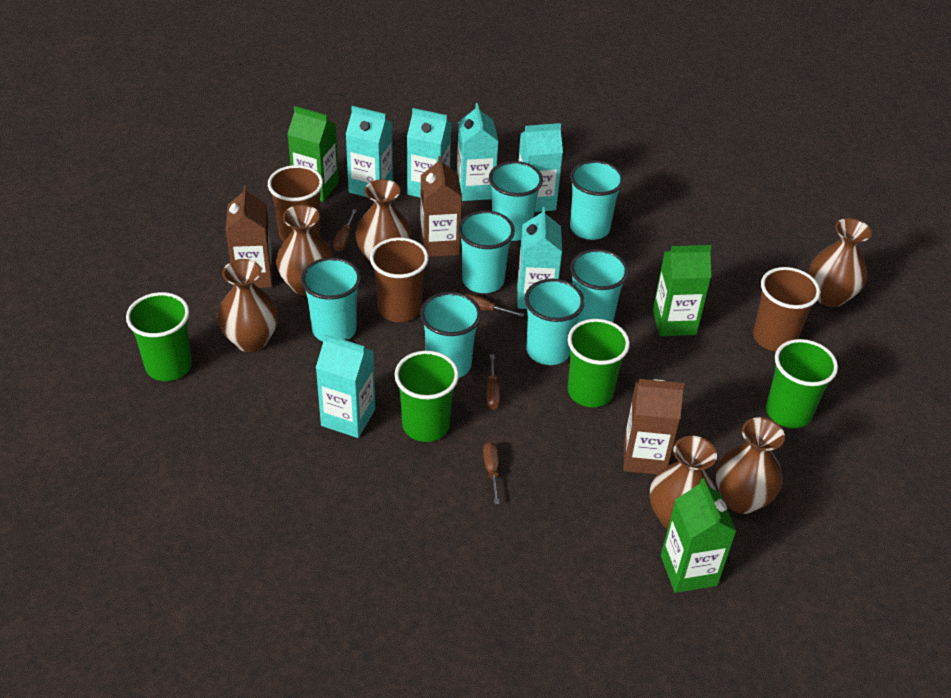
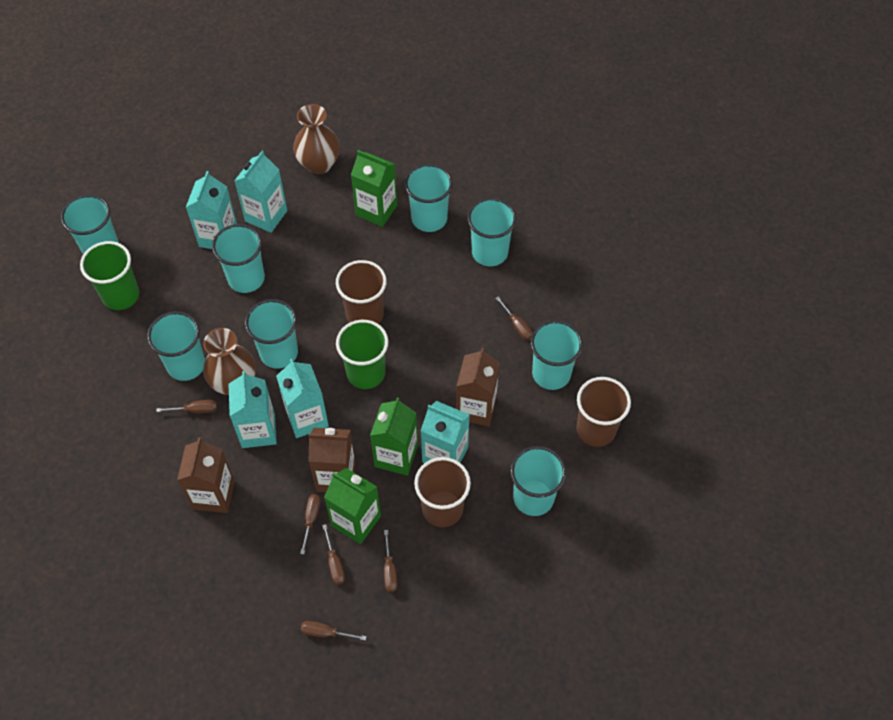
brown screwdriver: [333,209,357,252] [465,293,524,317] [483,442,500,504] [486,354,500,409] = 4 -> [156,400,217,413] [300,494,320,555] [301,621,366,640] [322,524,345,585] [384,530,397,592] [496,296,533,340] = 6
brown vase: [217,259,278,352] [276,205,333,296] [356,179,411,263] [650,436,717,529] [715,417,785,514] [809,218,872,307] = 6 -> [203,328,256,395] [293,104,340,174] = 2
green cup: [126,292,192,381] [394,351,459,442] [568,319,630,407] [766,339,838,428] = 4 -> [80,241,139,310] [336,320,388,389] = 2
turquoise carton: [316,334,375,438] [346,106,393,197] [407,108,451,198] [457,103,499,201] [517,207,562,309] [518,123,563,212] = 6 -> [186,171,237,249] [228,371,277,448] [234,151,287,233] [276,359,329,438] [421,401,470,463] = 5
turquoise cup: [301,257,361,341] [420,292,481,378] [458,210,515,293] [489,161,543,241] [525,279,585,365] [570,160,624,240] [570,249,629,323] = 7 -> [61,194,119,254] [147,311,205,381] [212,224,265,293] [245,299,298,369] [404,164,453,232] [467,198,517,266] [510,446,566,516] [530,320,583,390] = 8

